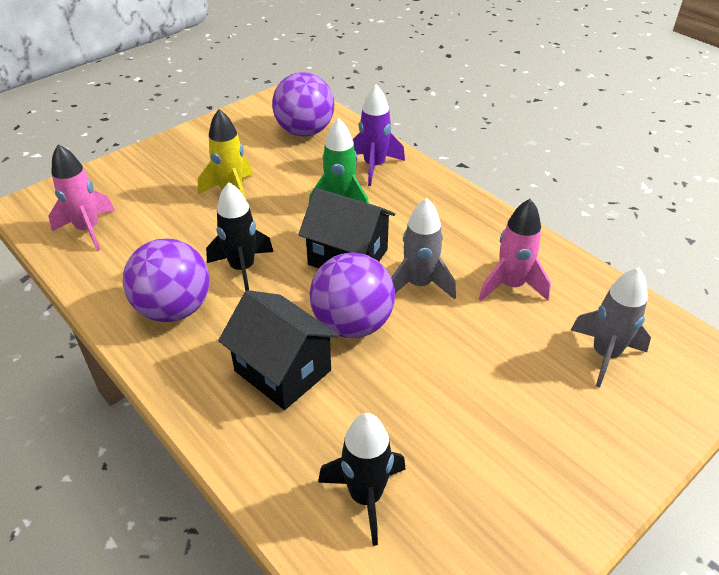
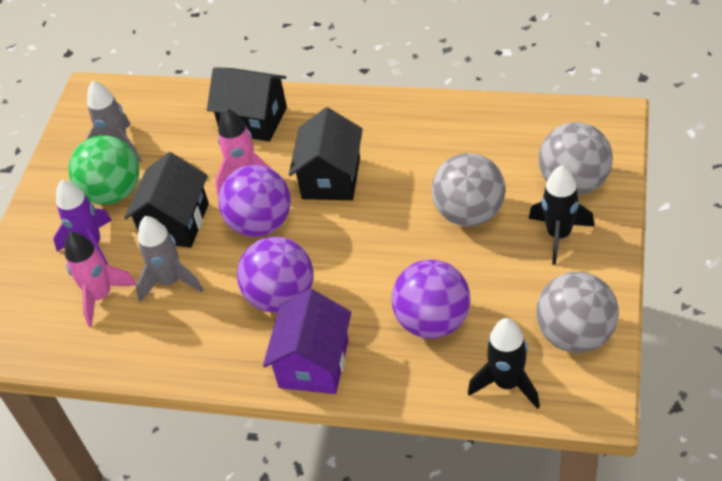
black house: [218,290,339,410] [298,188,395,268] = 2 -> [124,152,209,248] [207,68,287,142] [289,107,363,200] = 3
green ball: none = 0 -> [68,135,139,205] = 1
green rocket: [309,118,369,203] = 1 -> none = 0
grey ball: none = 0 -> [432,153,506,227] [536,272,619,353] [539,122,613,195] = 3
purple house: none = 0 -> [263,289,351,394] = 1
yellow rocket: [198,109,253,199] = 1 -> none = 0

